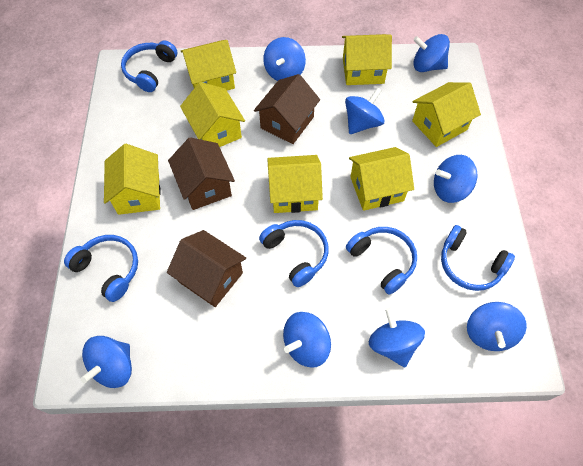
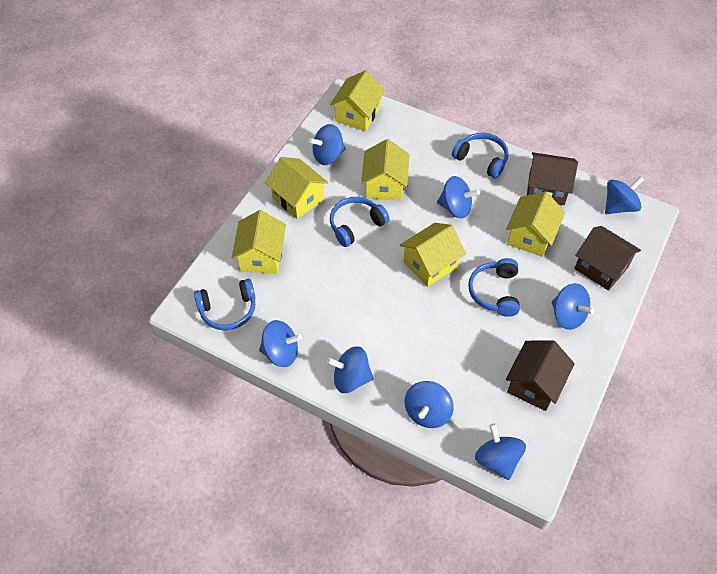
blue headphones: [64,235,138,302] [121,40,177,92] [259,220,329,287] [346,227,417,295] [441,225,515,291] = 5 -> [194,279,255,330] [330,197,390,247] [452,133,509,179] [468,258,520,317] = 4
yellow house: [104,144,161,215] [180,82,245,147] [181,40,236,90] [267,155,323,213] [342,34,392,85] [349,147,414,211] [412,82,481,147] = 7 -> [232,210,286,274] [265,157,328,219] [330,70,385,131] [361,139,409,200] [400,223,466,287] [506,191,565,257] = 6

